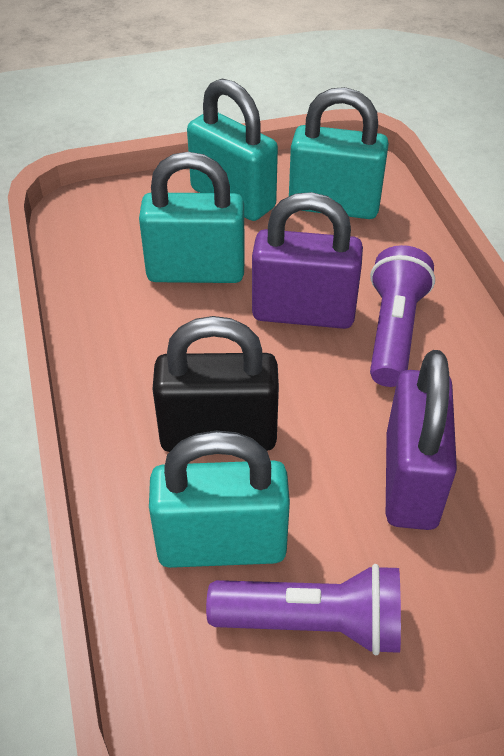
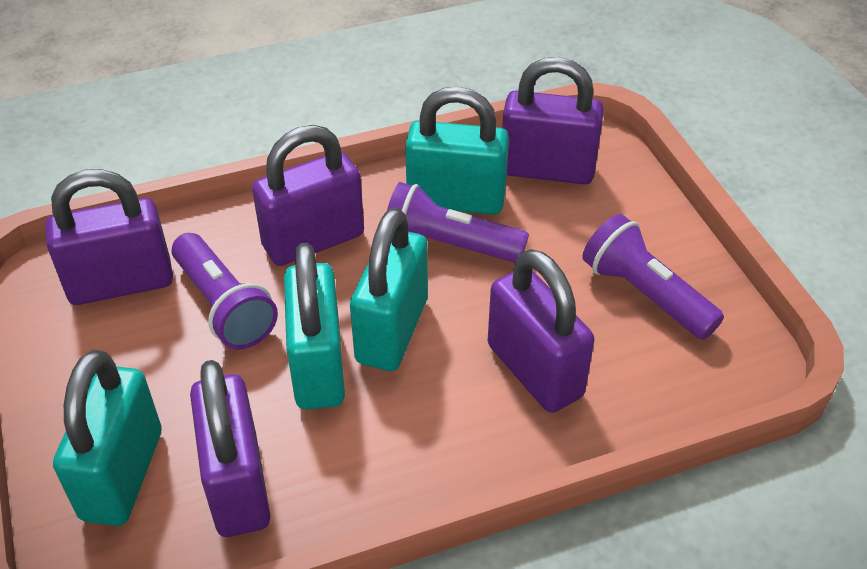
black padlock: [153,316,279,452] = 1 -> none = 0
purple flashlight: [206,564,401,655] [370,245,435,387] = 2 -> [172,233,278,349] [387,182,529,263] [582,214,724,340] = 3
purple padlock: [252,192,363,329] [386,350,457,530] = 2 -> [45,169,173,305] [190,360,271,537] [252,125,364,266] [488,249,594,413] [502,57,604,184] = 5

